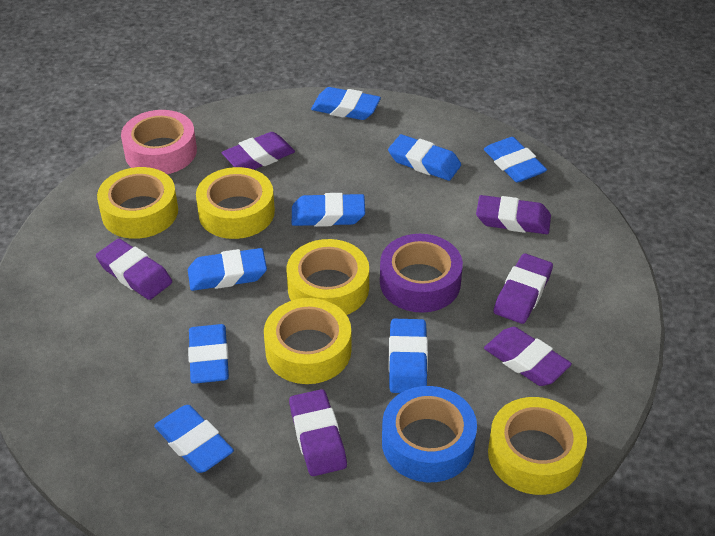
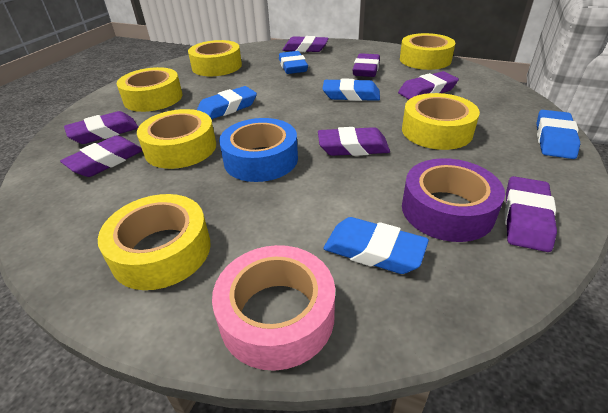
blue eraser: [154,405,234,473] [188,248,267,291] [188,324,229,384] [292,193,365,227] [311,87,381,120] [388,134,461,181] [388,319,428,393] [484,137,547,183] = 8 -> [197,86,257,119] [279,51,308,74] [322,79,380,101] [323,217,429,274] [537,110,580,159] = 5
purple eraser: [96,239,172,300] [222,132,295,170] [289,389,347,476] [476,195,551,234] [484,327,572,386] [493,253,553,324] = 6 -> [60,135,142,177] [64,111,138,144] [282,36,329,52] [318,127,390,156] [352,53,380,77] [398,71,459,100] [505,176,557,252] = 7
yellow tape: [97,167,178,239] [196,167,275,239] [264,298,352,384] [287,239,369,315] [488,397,587,495] = 5 -> [98,194,211,290] [117,67,182,112] [137,109,216,169] [188,40,242,76] [400,33,455,70] [402,93,480,150] = 6

